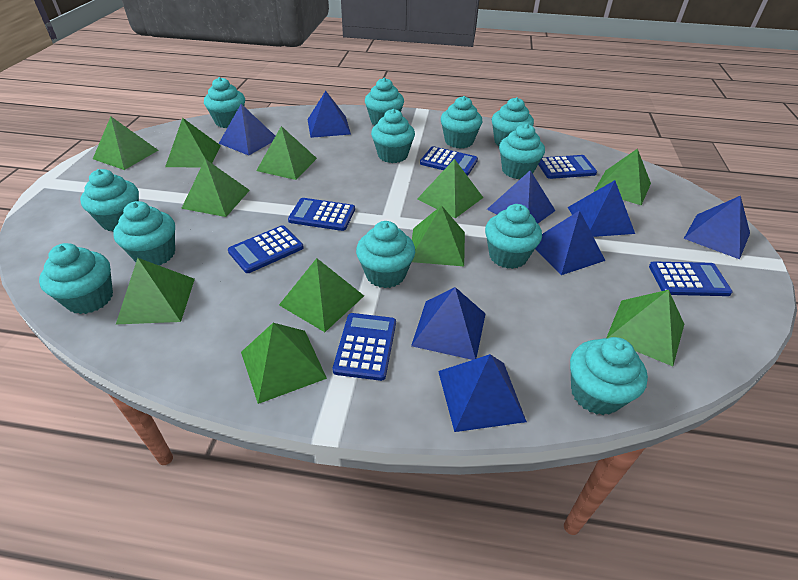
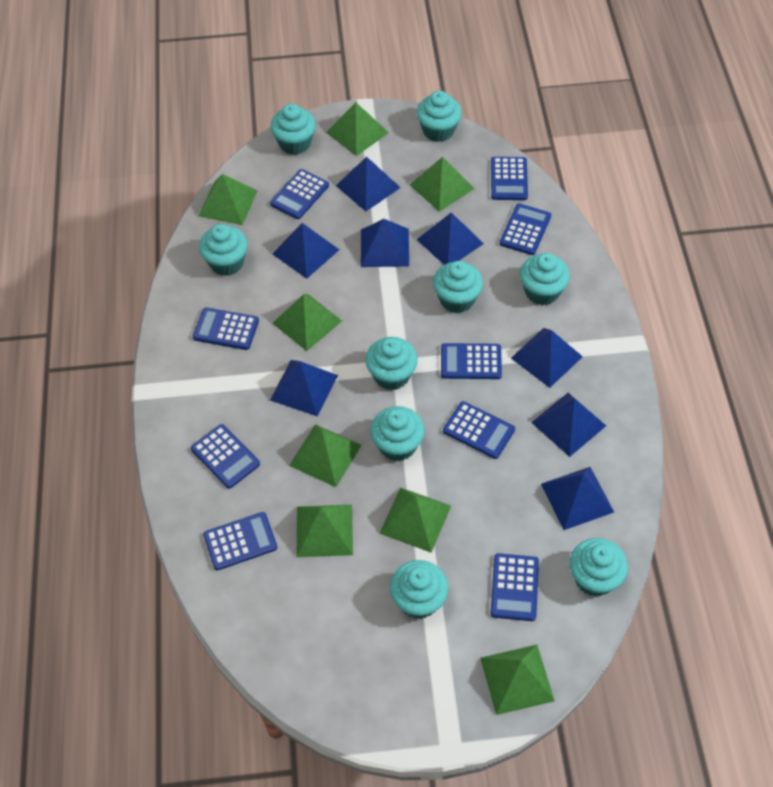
blue calculator: [228,225,304,273] [288,198,355,231] [332,313,396,381] [420,146,478,176] [538,155,597,179] [649,261,733,296] = 6 -> [191,424,260,489] [193,307,259,350] [203,512,277,570] [270,169,329,219] [441,343,502,379] [443,401,515,459] [491,157,528,200] [491,553,539,621] [499,204,551,255] = 9
green pyramid: [93,117,158,170] [116,258,195,324] [165,118,221,167] [181,159,250,217] [241,323,327,404] [256,126,317,180] [279,258,364,332] [412,205,465,266] [417,159,483,218] [594,148,651,205] [606,290,684,366] = 11 -> [198,174,257,225] [272,294,342,351] [289,424,362,487] [297,505,353,557] [326,102,389,156] [379,487,451,553] [409,157,474,212] [480,645,555,715] = 8
turquoise cupcake: [39,243,113,314] [80,169,139,232] [113,201,175,265] [204,77,245,128] [356,221,415,288] [365,78,404,126] [371,109,415,163] [441,96,482,149] [485,204,542,269] [492,97,534,146] [499,124,545,179] [570,337,648,415] = 12 -> [199,224,248,276] [270,104,316,155] [365,337,418,390] [370,406,425,461] [390,560,449,619] [416,91,462,142] [433,261,483,313] [520,253,570,305] [569,538,628,596] = 9

